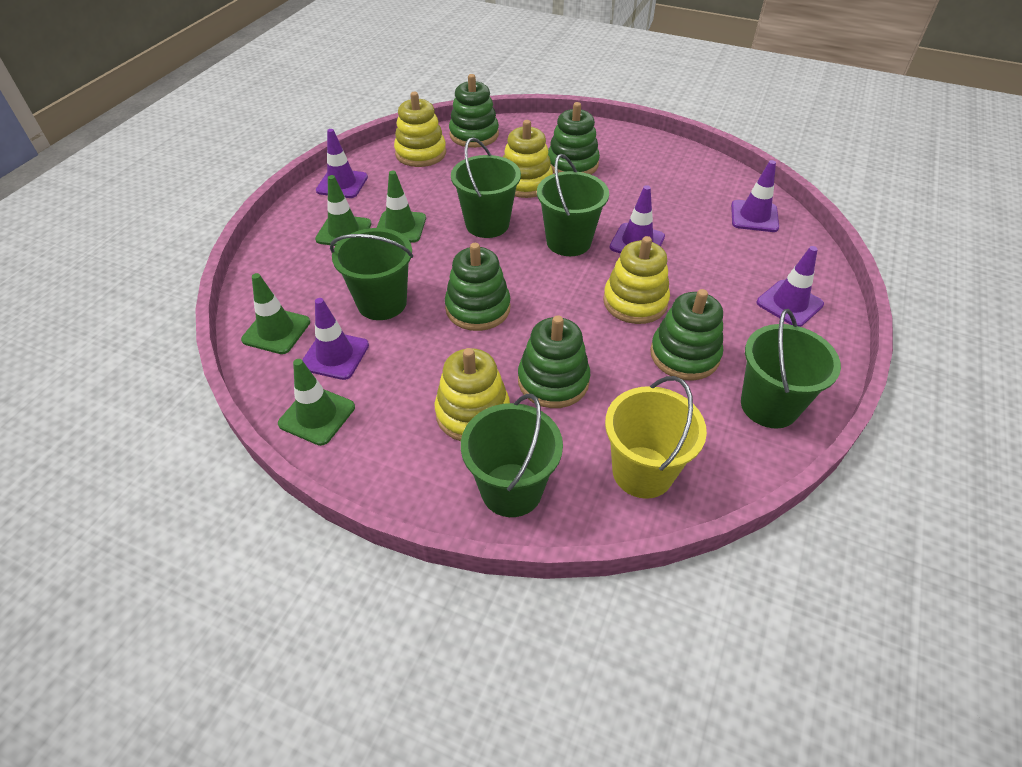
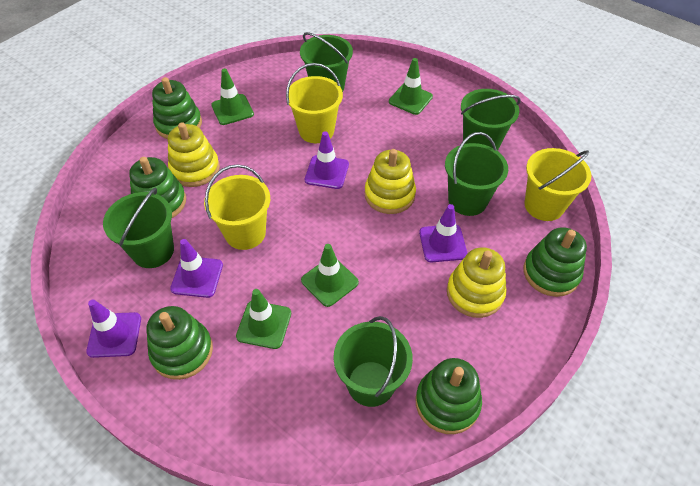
purple traffic cone: [302,298,369,380] [316,129,368,198] [610,185,665,253] [731,160,779,232] [757,246,824,327] = 5 -> [86,299,141,358] [170,239,223,298] [305,131,349,189] [419,204,467,262] = 4
yellow bucket: [605,376,707,499] = 1 -> [204,164,270,250] [286,63,343,143] [525,148,591,221] = 3
yellow stacking toy: [394,92,446,167] [435,348,510,441] [503,120,553,198] [603,236,670,324] = 4 -> [168,122,220,187] [365,149,416,214] [447,247,506,318] = 3

